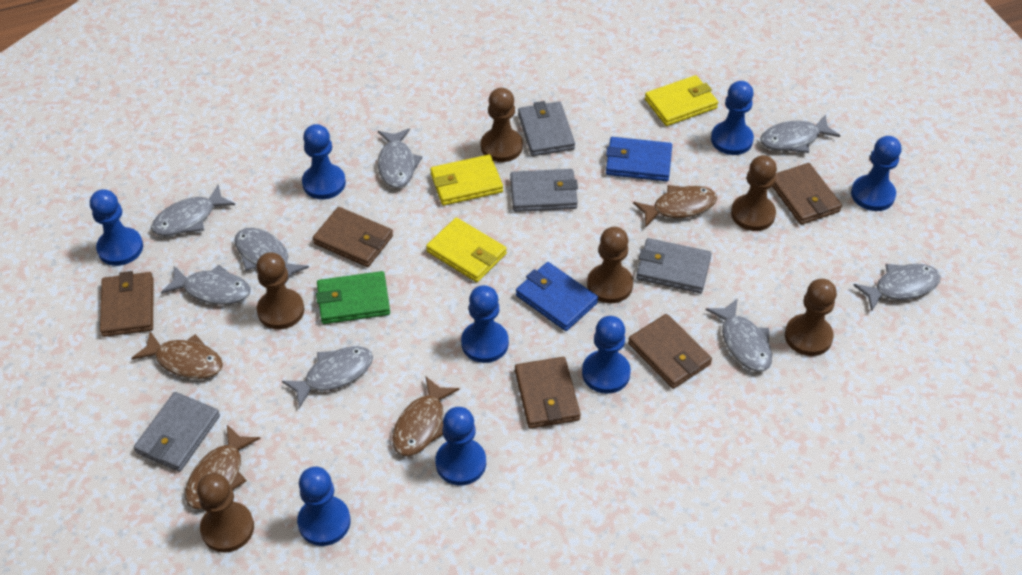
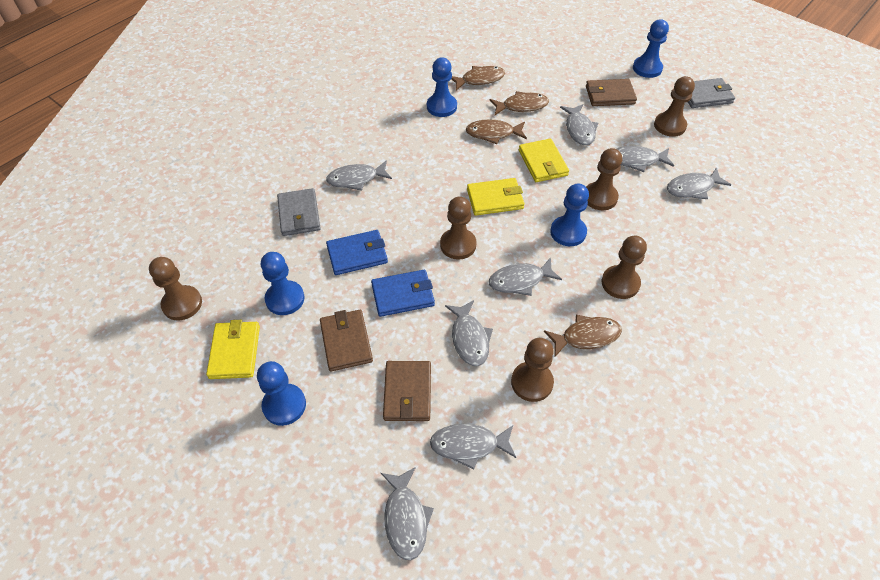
blue pawn: [90,189,143,266] [297,467,351,546] [302,124,346,199] [435,407,486,485] [461,285,509,363] [582,316,631,394] [711,81,754,155] [851,136,901,211] = 8 -> [257,361,306,426] [261,252,305,315] [427,57,457,117] [550,184,589,246] [633,20,669,78] = 5
brown wallet: [100,271,154,337] [313,207,393,267] [515,357,581,428] [628,314,712,389] [772,163,842,225] = 5 -> [320,310,373,371] [383,361,431,421] [586,79,637,106] = 3
green wallet: [316,271,390,324] = 1 -> none = 0
grey wallet: [134,392,220,472] [510,169,578,212] [518,101,575,156] [636,238,712,293] = 4 -> [277,188,321,236] [688,78,735,108] = 2

